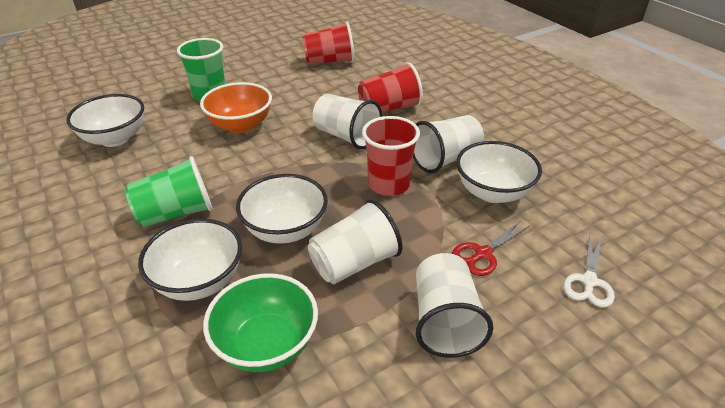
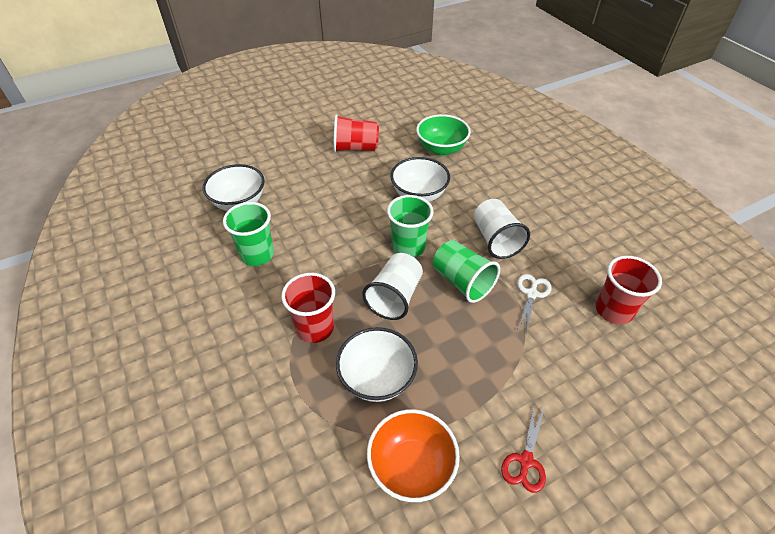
green cup: [125,156,213,227] [177,38,225,101] = 2 -> [223,202,274,266] [387,195,434,258] [433,240,500,303] = 3
white bowl: [66,94,144,147] [138,219,242,301] [236,174,328,244] [456,141,542,203] = 4 -> [203,164,265,211] [336,327,418,402] [390,157,450,202] = 3
white cup: [308,199,403,284] [313,94,382,149] [413,115,484,173] [416,253,493,358] = 4 -> [362,253,423,320] [474,199,530,259] = 2

